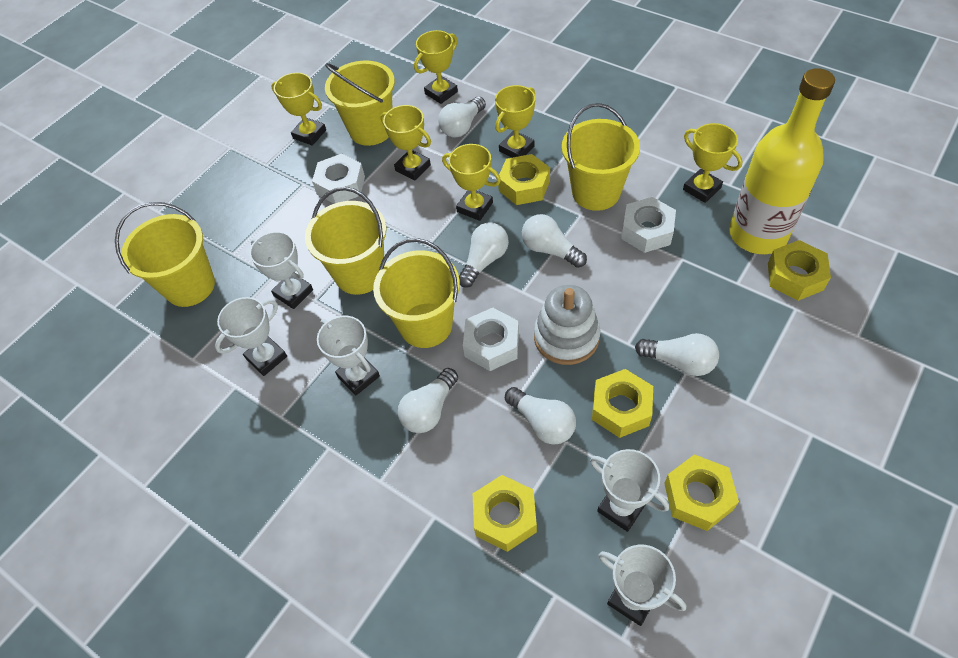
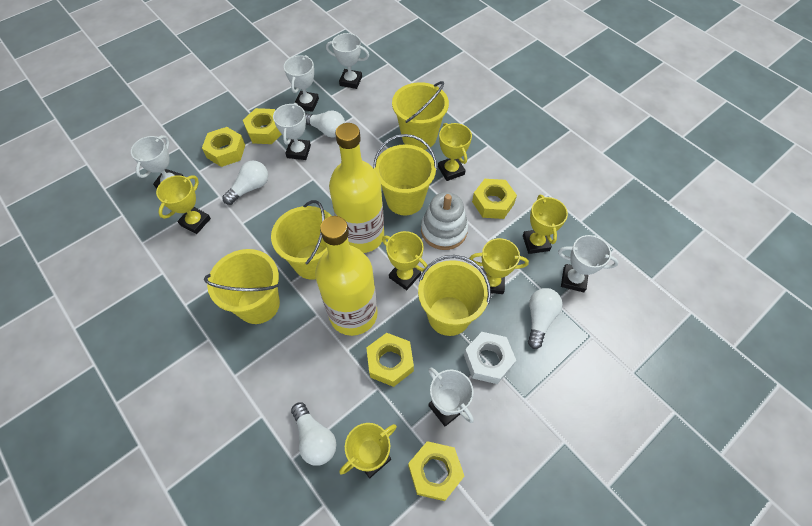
white light bulb: [398,368,458,433] [438,96,486,138] [459,223,509,288] [505,387,576,445] [522,214,587,268] [635,333,719,376] = 6 -> [222,161,268,205] [291,402,337,466] [305,110,345,138] [528,288,563,349] = 4
white nut: [312,154,365,204] [463,308,519,371] [621,197,676,253] = 3 -> [464,332,516,384] = 1
white trophy: [215,297,287,376] [250,231,313,309] [317,316,380,395] [590,449,669,532] [599,545,686,626] = 5 -> [131,135,183,189] [273,103,311,160] [284,55,319,112] [326,33,369,89] [428,367,474,426] [558,235,619,292] = 6
yellow bottle: [729,68,835,254] = 1 -> [315,216,378,336] [329,123,384,253] = 2

